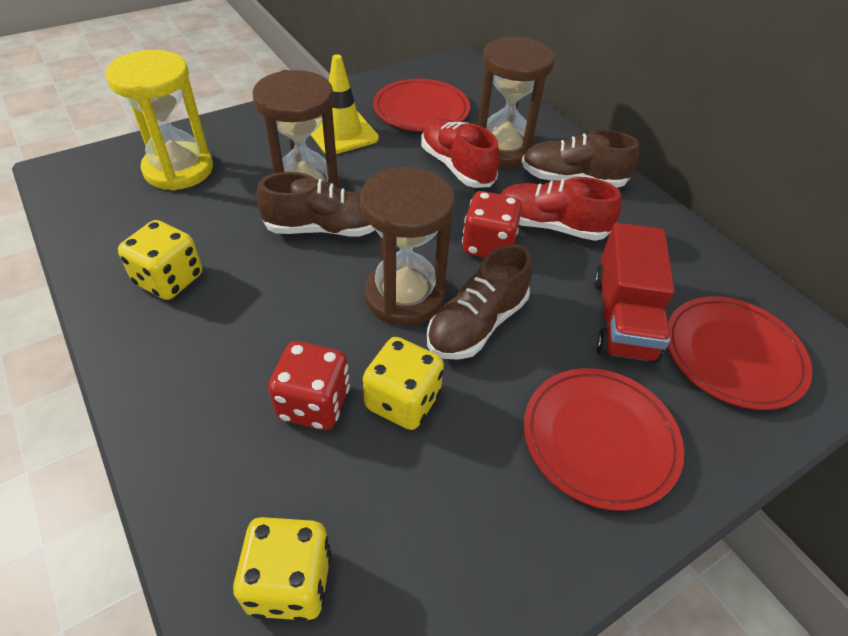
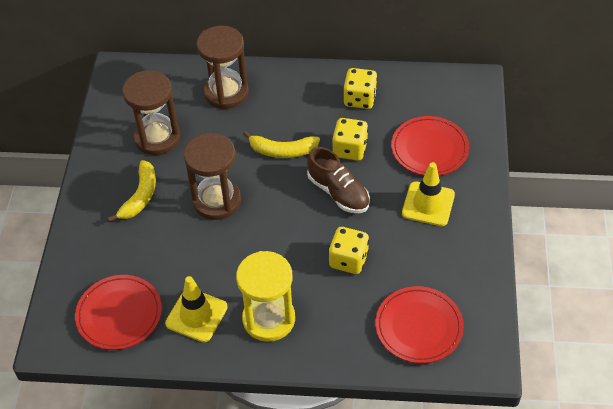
brown shoe: [256,172,376,237] [427,244,532,360] [522,130,639,188] = 3 -> [307,147,370,213] = 1
red dice: [268,341,350,430] [462,191,522,258] = 2 -> none = 0
red shoe: [421,118,500,188] [500,177,622,241] = 2 -> none = 0
red truck: [594,223,674,363] = 1 -> none = 0
yellow banana: none = 0 -> [108,160,156,222] [243,131,320,158] = 2
yellow traffic cone: [311,54,379,154] = 1 -> [165,276,228,342] [402,162,455,226] = 2

